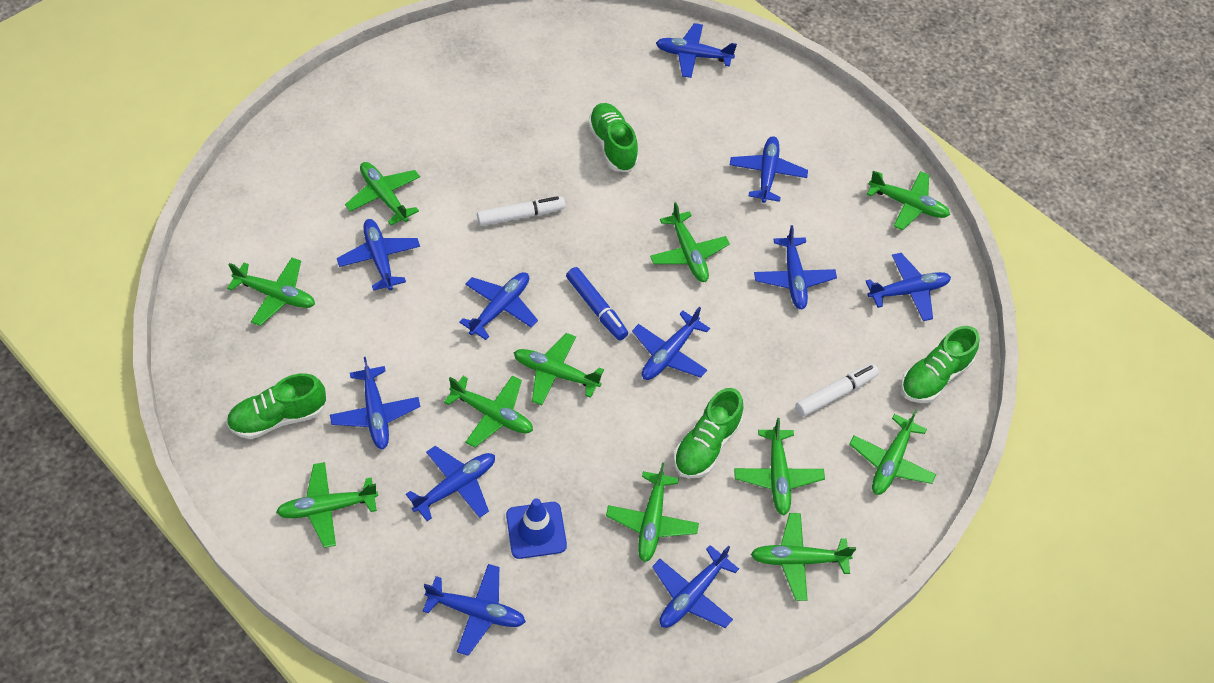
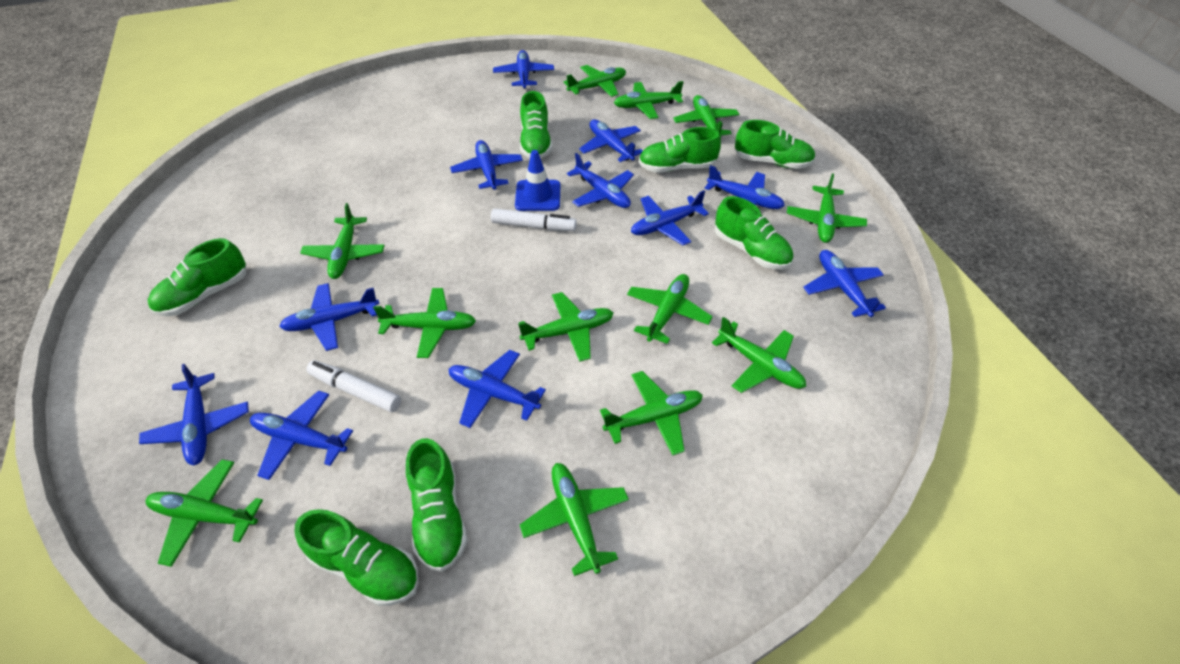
blue marker: [566,267,628,340] = 1 -> none = 0
green plane: [227,258,315,326] [276,462,378,548] [345,162,420,225] [444,376,533,448] [514,333,604,405] [606,463,699,562] [650,202,730,282] [734,418,825,516] [751,513,856,601] [849,409,936,495] [867,171,950,230] = 11 -> [146,459,263,567] [300,203,385,279] [373,288,476,358] [518,292,613,362] [520,463,629,576] [564,65,626,97] [600,371,703,455] [614,81,683,119] [627,274,713,344] [673,95,739,138] [712,317,806,393] [787,173,867,243] = 12
green shoe: [226,373,326,439] [588,103,639,172] [674,388,743,478] [901,326,979,403] = 4 -> [148,238,246,316] [295,509,419,606] [406,438,468,572] [520,91,552,159] [639,127,721,173] [715,196,793,269] [735,120,815,169] = 7

